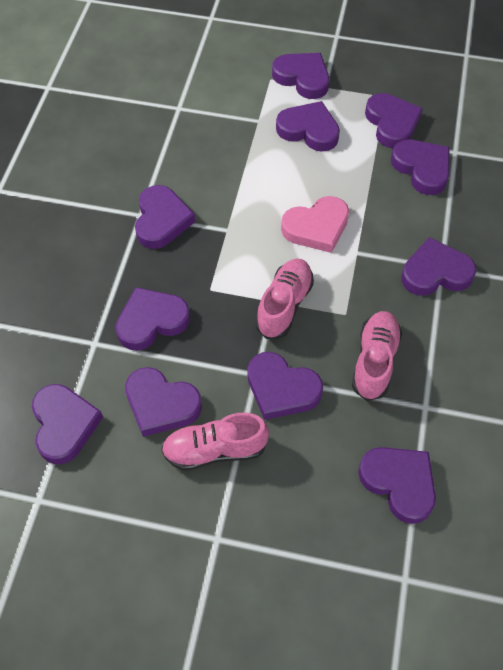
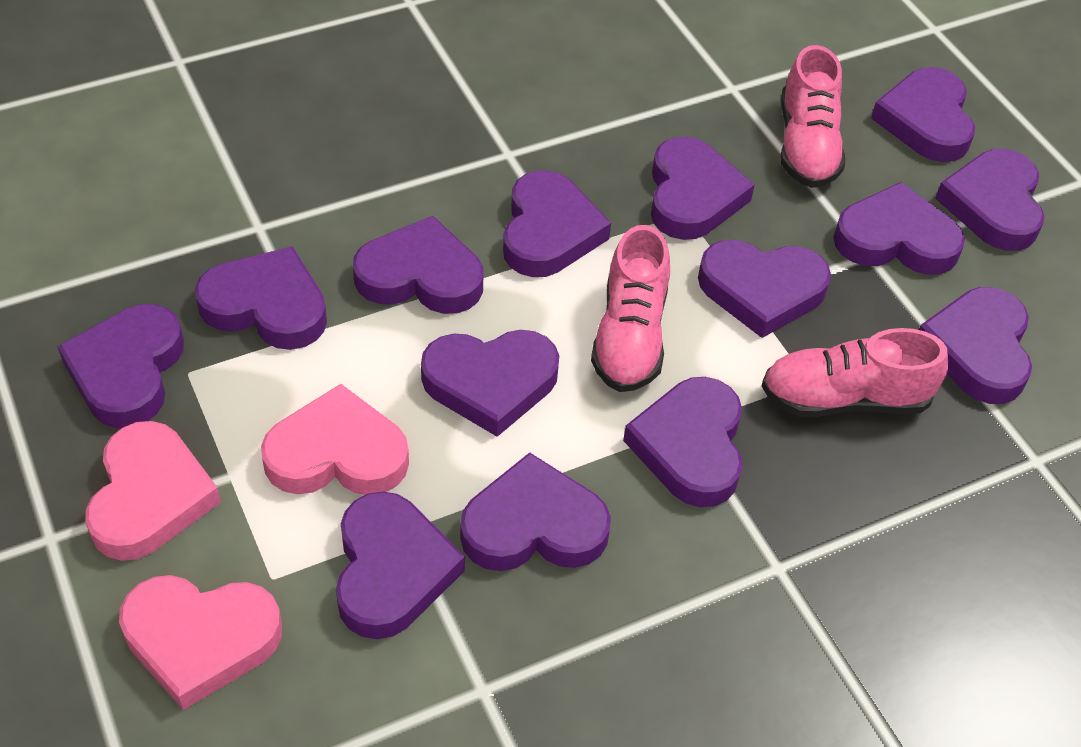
pink heart: [281,196,349,253] = 1 -> [85,421,221,561] [119,575,282,710] [261,384,409,495] = 3
purple heart: [32,384,103,464] [115,287,190,351] [125,367,202,437] [135,185,195,249] [247,352,323,420] [272,53,329,99] [276,101,340,152] [358,447,436,524] [365,93,423,149] [391,140,449,195] [401,237,477,296] = 11 -> [57,304,184,428] [195,246,327,350] [336,491,465,639] [353,216,483,314] [421,330,559,437] [460,452,611,571] [503,170,611,277] [623,377,742,507] [651,137,755,240] [698,240,831,338] [833,182,965,275] [871,67,975,162] [919,287,1032,404] [935,149,1045,251] = 14

